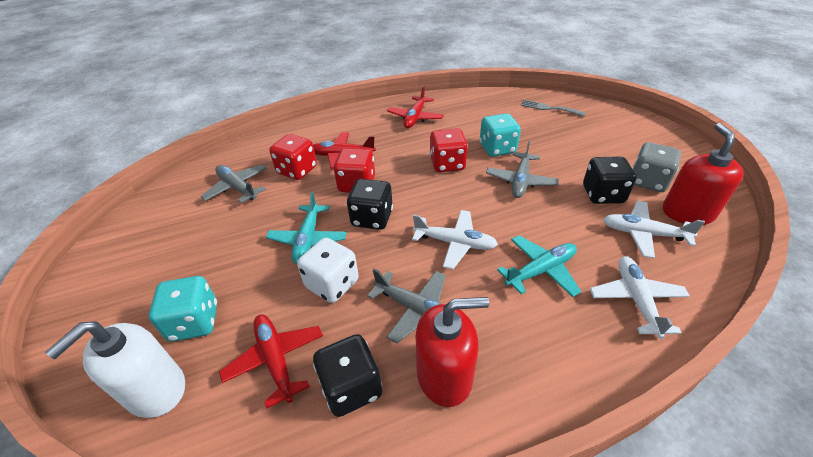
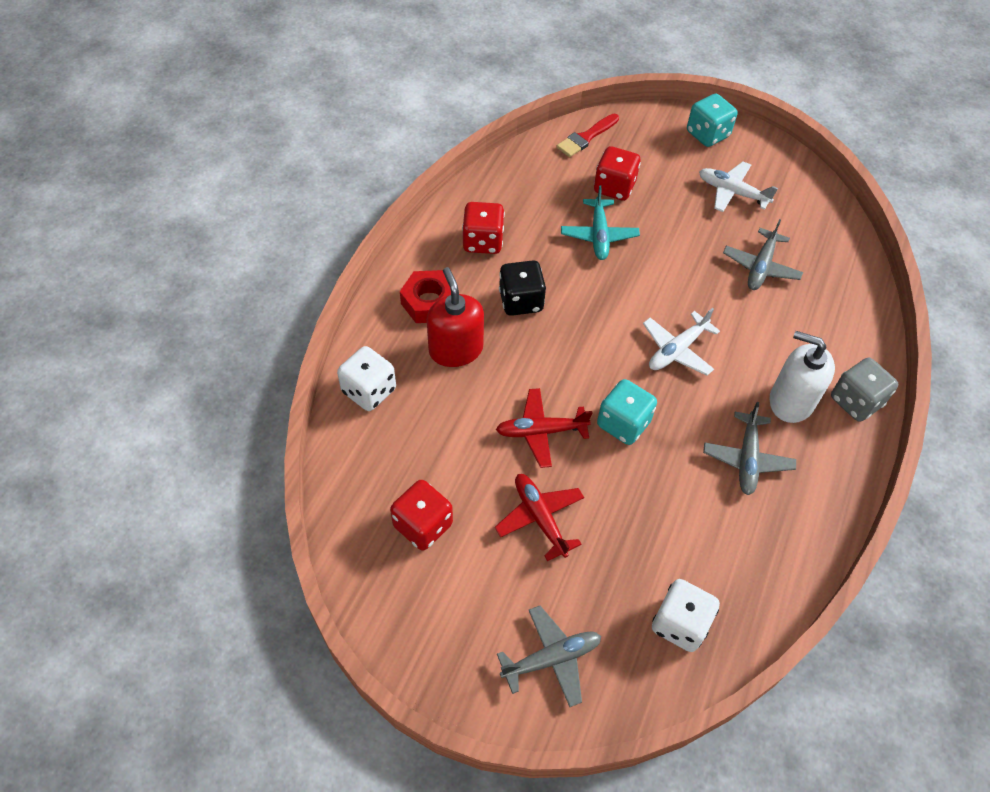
black dice: [313,334,382,417] [347,179,393,230] [583,157,636,204] = 3 -> [499,260,546,316] = 1
grey fork: [520,100,586,116] = 1 -> none = 0
red brush: none = 0 -> [556,114,619,157] = 1
red nut: none = 0 -> [400,270,451,323] = 1
red plane: [219,314,323,409] [313,132,376,170] [387,86,444,128] = 3 -> [495,474,584,561] [496,388,593,468] = 2
red soap dispenser: [416,297,489,407] [663,123,744,225] = 2 -> [427,267,484,367] = 1
turquoise plane: [266,192,347,264] [497,235,582,297] = 2 -> [561,186,640,260] = 1
white dice: [297,238,359,303] = 1 -> [337,346,396,411] [652,579,720,652] = 2
white plane: [412,210,498,269] [590,256,690,339] [603,201,705,258] = 3 -> [643,308,720,376] [699,161,778,212] = 2

